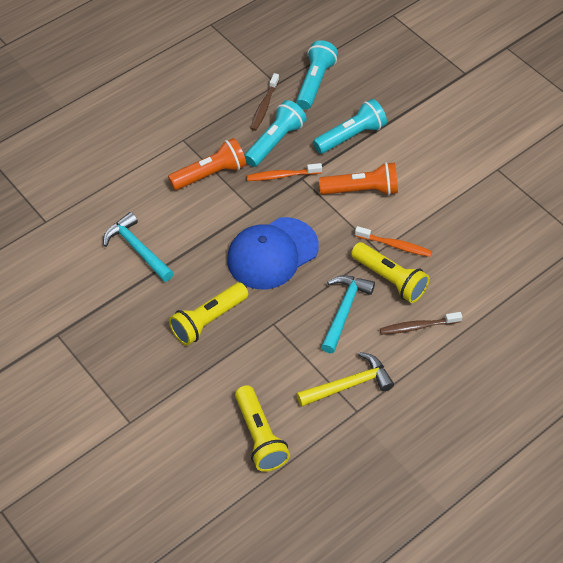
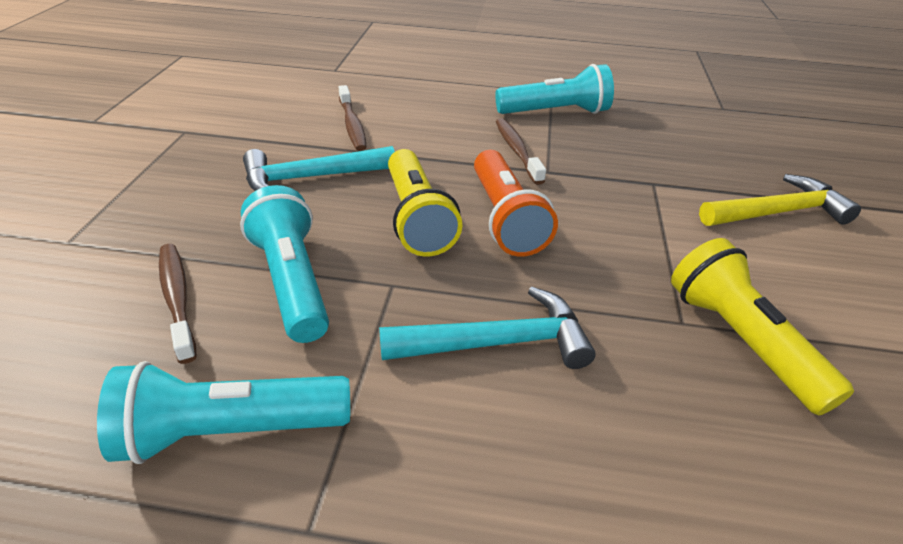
blue cap: [227,217,319,289] = 1 -> none = 0
brown toothbrush: [250,73,279,131] [380,312,462,335] = 2 -> [159,244,197,364] [339,85,367,151] [496,118,546,185] = 3
orange flashlight: [168,138,247,190] [319,162,398,195] = 2 -> [474,150,558,257] = 1
orange toothbrush: [246,163,322,181] [355,226,432,257] = 2 -> none = 0
yellow flashlight: [169,282,248,346] [235,385,290,472] [351,242,430,303] = 3 -> [388,149,462,257] [671,238,854,415] = 2

